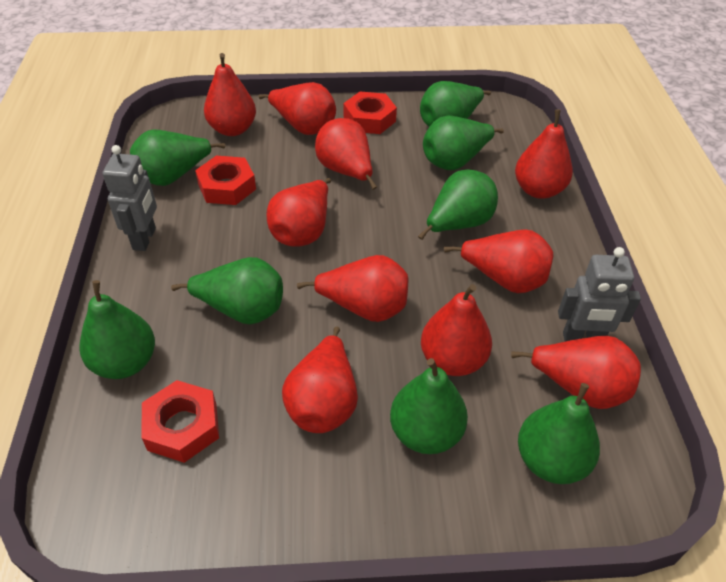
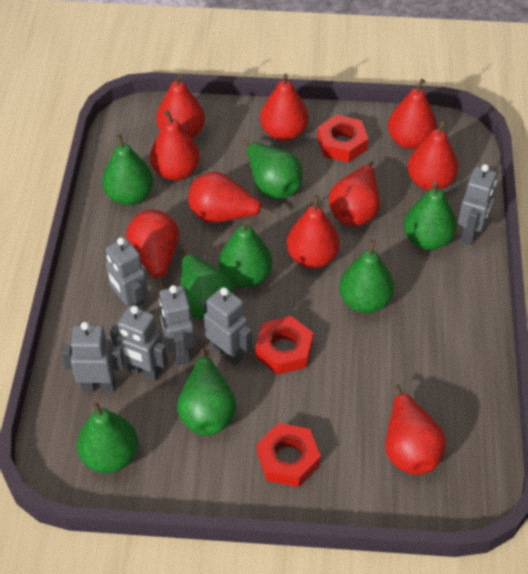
grey robot: [103,145,157,251] [558,247,641,341] = 2 -> [61,322,124,392] [105,237,148,311] [110,306,168,381] [159,285,195,365] [204,287,252,366] [458,164,497,245] = 6

